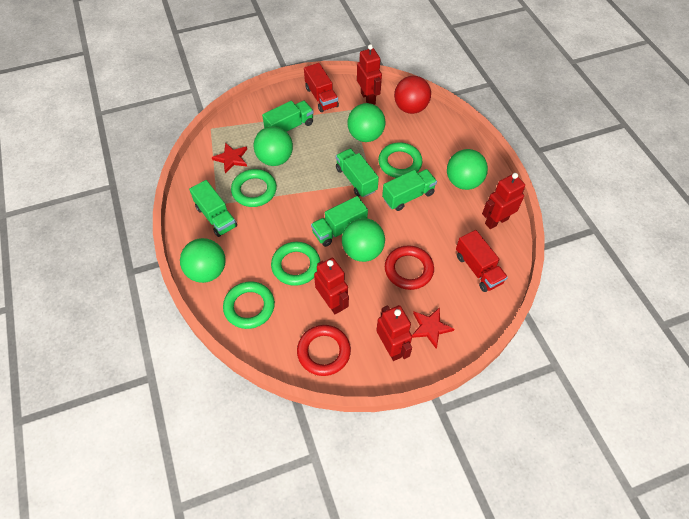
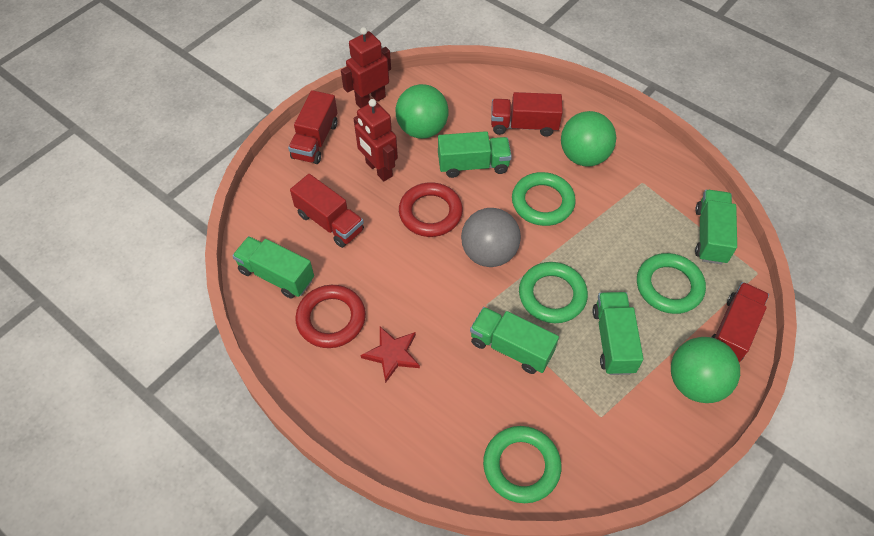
green ball: [180,238,226,283] [254,126,293,166] [342,218,385,262] [347,103,385,142] [447,149,488,190] = 5 -> [396,84,449,139] [561,111,616,167] [671,337,740,403] = 3
grey ball: none = 0 -> [461,208,521,267] = 1
red ball: [394,76,431,114] = 1 -> none = 0
red robot: [314,258,349,314] [357,44,382,105] [376,305,412,361] [482,173,525,229] = 4 -> [341,27,391,108] [354,99,398,181] = 2
red star: [212,143,247,173] [412,307,454,349] = 2 -> [361,327,420,383] = 1
red truck: [304,63,339,112] [456,230,508,292] = 2 -> [288,90,337,164] [290,174,364,248] [491,92,563,137] [711,282,769,362] = 4

